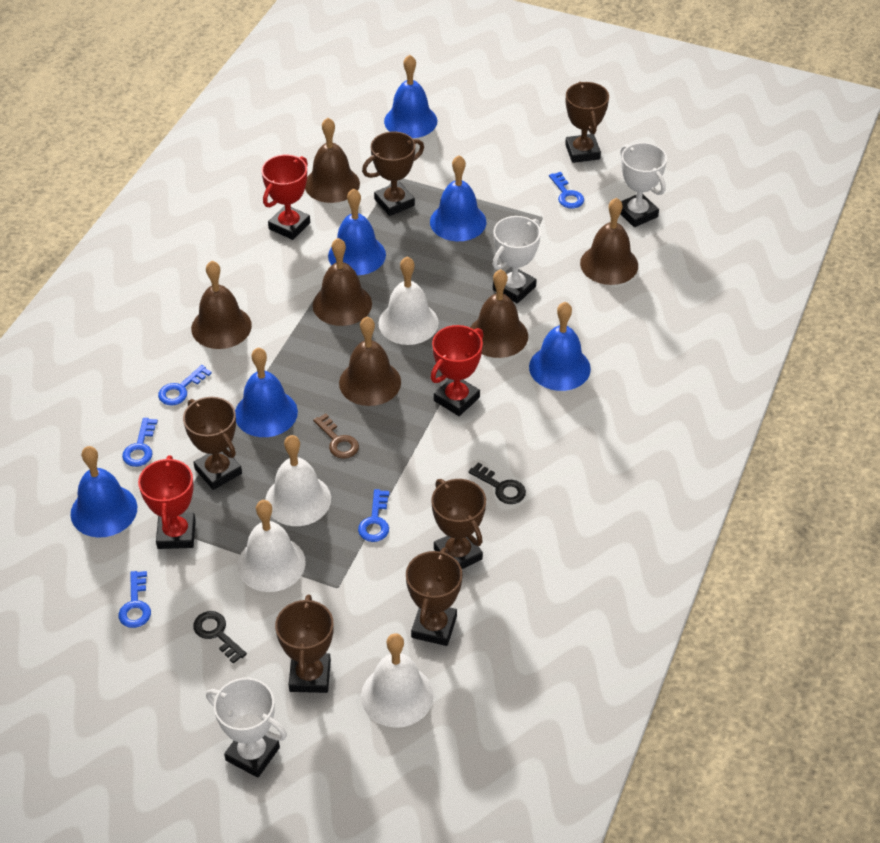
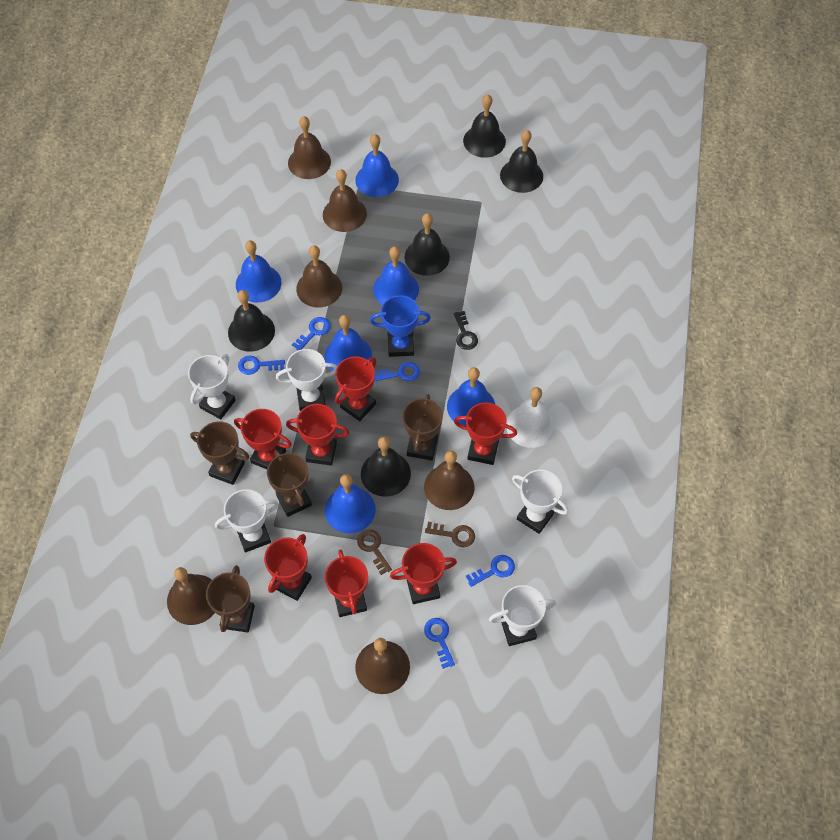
black bell: none = 0 -> [228,290,275,352] [361,437,411,497] [405,213,450,276] [463,94,506,158] [500,130,543,193] = 5
black key: [193,611,247,664] [468,462,526,504] = 2 -> [454,311,478,350] = 1
blue trophy: none = 0 -> [370,295,431,357] = 1
brown key: [313,413,359,459] = 1 -> [357,529,392,575] [425,522,475,547] = 2
brown trophy: [183,397,242,490] [275,594,334,693] [362,132,424,216] [406,547,462,646] [431,479,486,569] [565,82,609,163] = 6 -> [190,421,249,485] [206,565,255,633] [267,450,312,517] [402,394,443,461] = 4
red trophy: [138,456,196,549] [261,155,310,240] [431,325,483,416] = 3 -> [234,409,292,469] [264,534,312,601] [286,404,350,466] [325,549,368,617] [335,356,377,421] [390,543,457,604] [454,402,517,465] = 7
white bell: [237,500,306,592] [265,435,331,526] [361,633,434,728] [378,257,439,345] = 4 -> [506,387,555,448] = 1
white trophy: [206,678,287,778] [493,216,541,303] [620,143,667,227] = 3 -> [188,354,236,419] [215,489,279,552] [276,349,337,411] [489,585,556,646] [512,470,568,534] = 5

